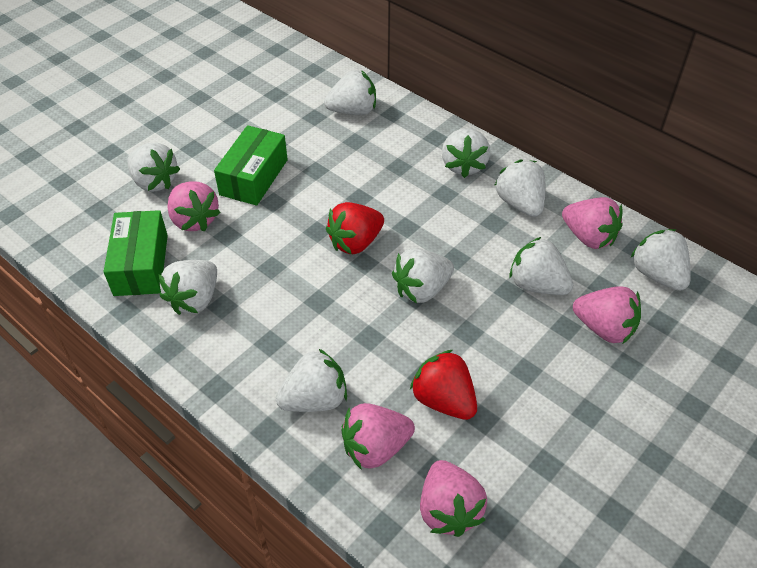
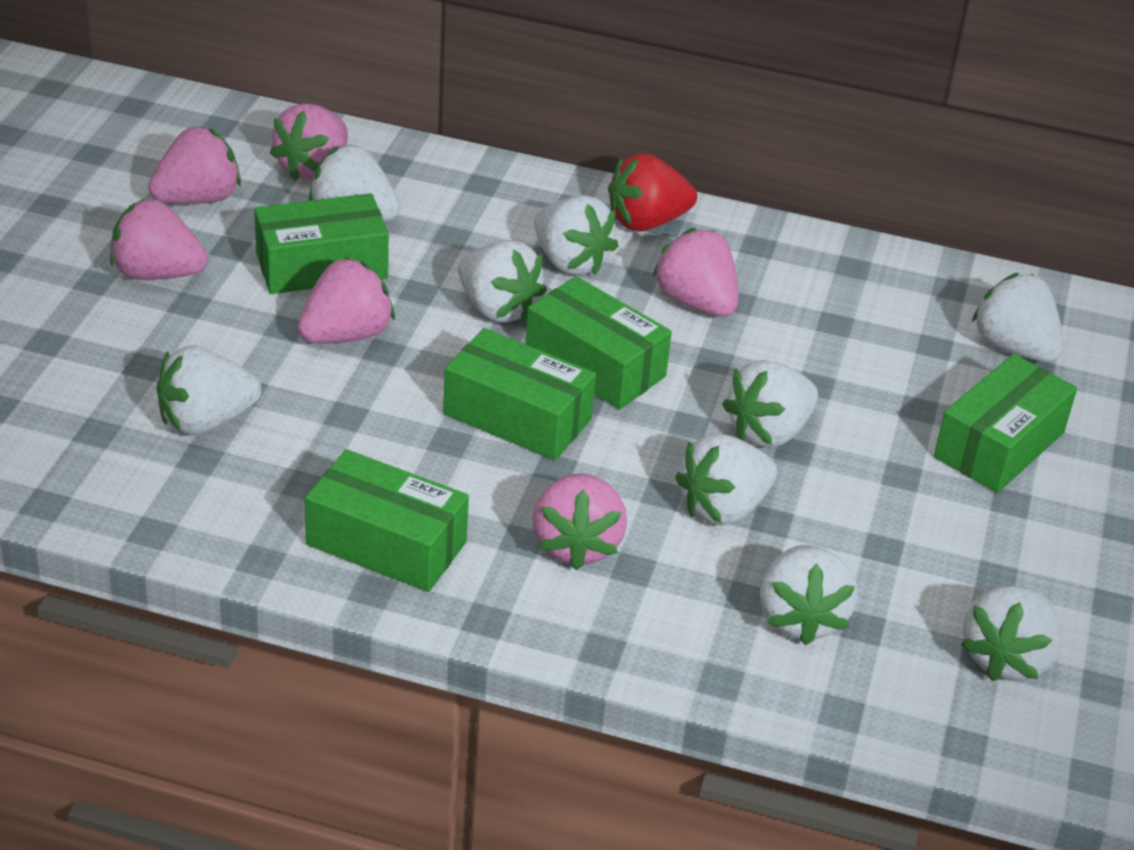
green box: [104,210,168,296] [214,125,288,206] = 2 -> [254,193,389,294] [305,449,469,592] [443,328,596,461] [526,276,672,410] [934,354,1077,493] = 5
pink strawberry: [167,181,221,232] [341,403,415,470] [420,460,487,537] [562,197,623,249] [573,286,641,344] = 5 -> [110,199,208,280] [148,126,241,204] [270,103,348,181] [298,257,395,343] [532,473,627,570] [653,227,738,317] = 6
red strawberry: [326,202,384,254] [410,350,477,420] = 2 -> [608,153,697,231] = 1

